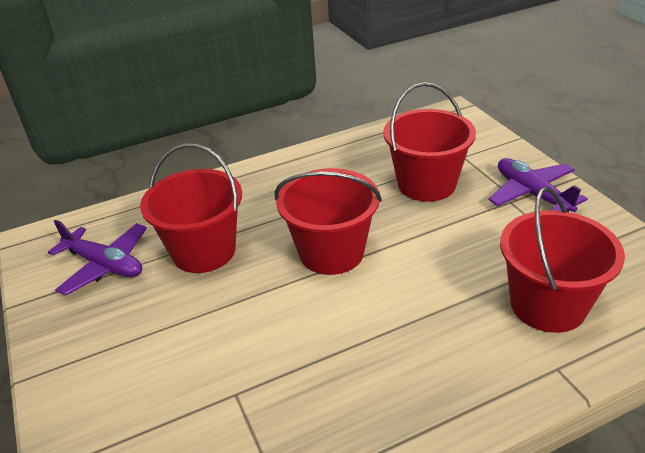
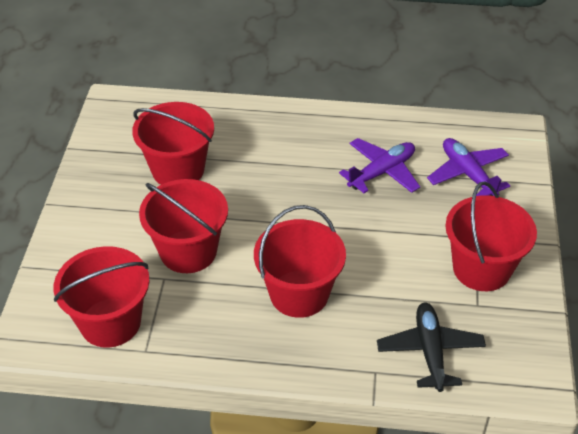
black plane: none = 0 -> [377,303,486,392] = 1
red bucket: [140,143,242,273] [274,168,382,275] [383,82,476,202] [500,186,625,333] = 4 -> [53,246,149,348] [132,102,214,185] [139,179,228,273] [254,205,346,318] [446,181,537,291] = 5

